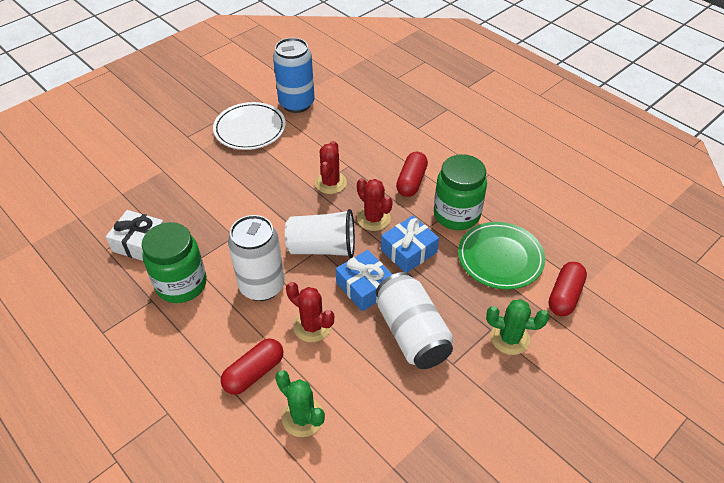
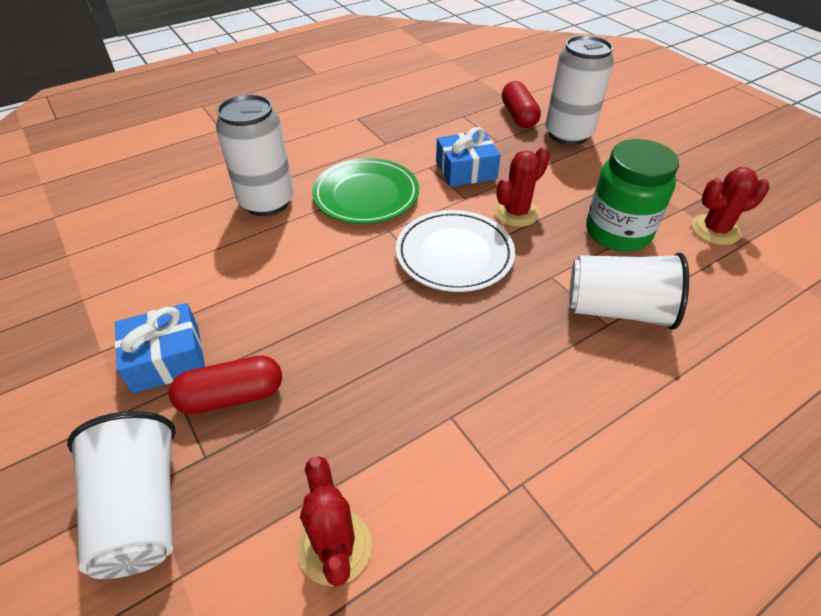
blue can: [273,38,315,113] = 1 -> none = 0
green cactus: [275,370,325,437] [486,299,549,355] = 2 -> none = 0
green jar: [142,222,207,303] [434,154,487,230] = 2 -> [586,139,679,252] = 1
red capsule: [221,339,283,395] [396,152,428,197] [548,262,587,316] = 3 -> [169,355,282,414] [502,81,541,128] = 2
white cup: [285,209,355,258] = 1 -> [67,411,176,579] [569,253,689,330] = 2
white gift: [106,210,164,261] = 1 -> none = 0

